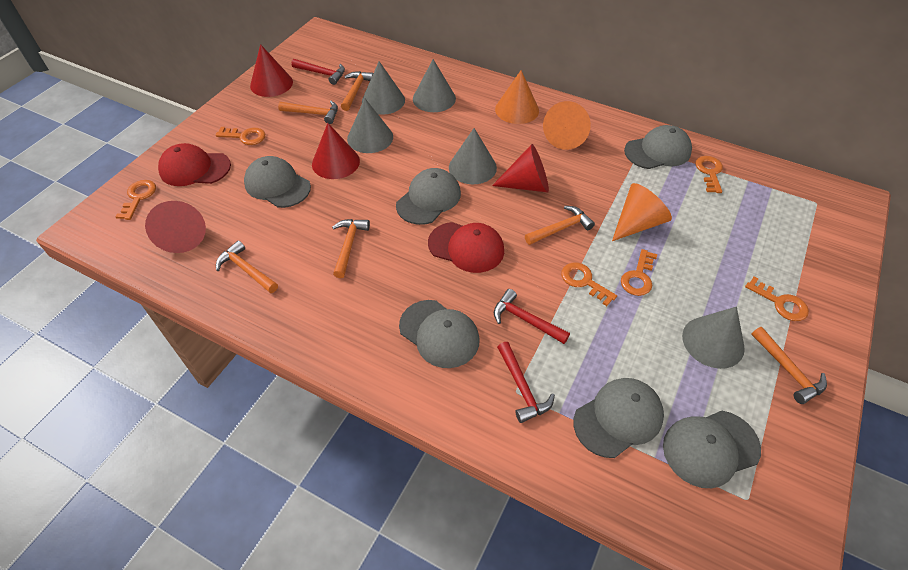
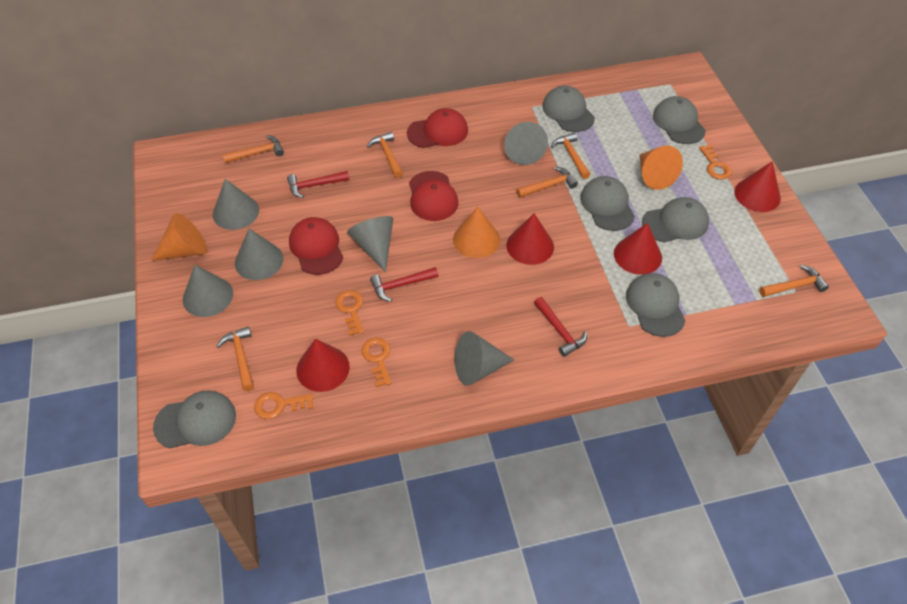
grey cone: [347,98,393,153] [362,61,405,115] [413,59,456,112] [449,128,497,184] [682,307,745,369] = 5 -> [183,265,233,317] [213,179,259,230] [235,229,283,280] [347,216,393,272] [455,331,514,386] [504,122,548,165] = 6
orange key: [116,180,156,220] [216,127,265,145] [561,262,617,306] [621,249,657,296] [695,156,723,193] [745,277,809,321] = 6 -> [254,392,314,419] [335,290,364,336] [361,337,392,387] [699,145,732,180] = 4
red cap: [158,143,231,186] [428,222,504,273] = 2 -> [289,217,343,275] [407,108,468,148] [409,171,458,221] = 3

